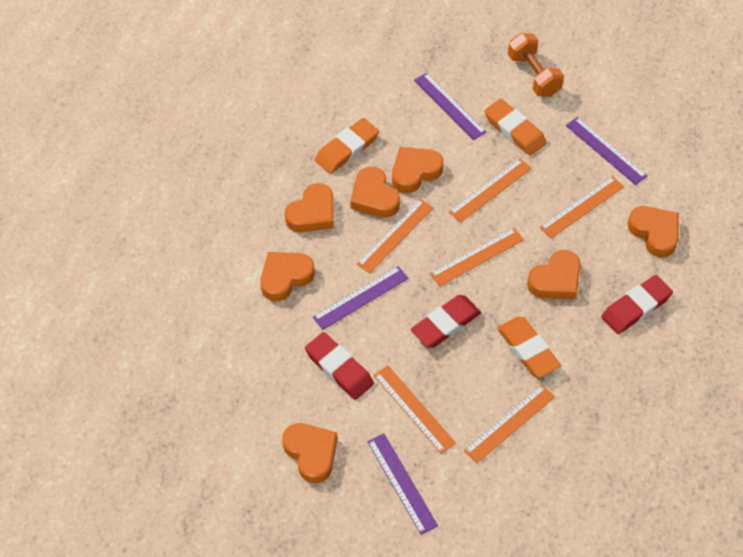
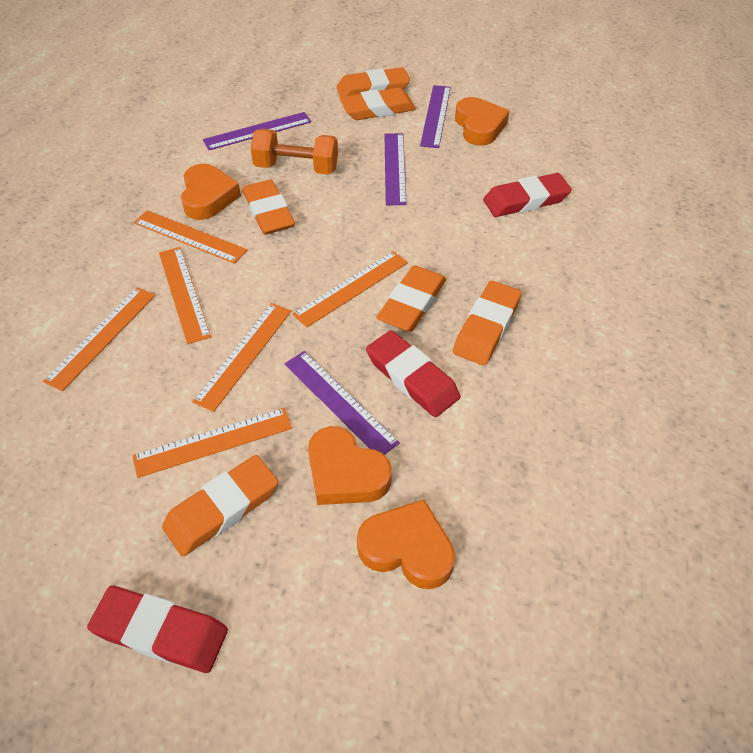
orange eraser: [315,118,379,174] [484,99,547,156] [497,316,561,378] = 3 -> [162,455,278,556] [242,179,295,235] [336,67,410,97] [340,88,416,120] [376,265,446,332] [453,281,521,365] = 6
orange heart: [260,252,315,301] [282,423,338,483] [285,183,334,232] [350,167,400,218] [392,147,444,193] [527,250,581,299] [628,206,678,257] = 7 -> [181,164,241,220] [308,426,392,505] [357,499,455,589] [455,97,509,145] = 4

